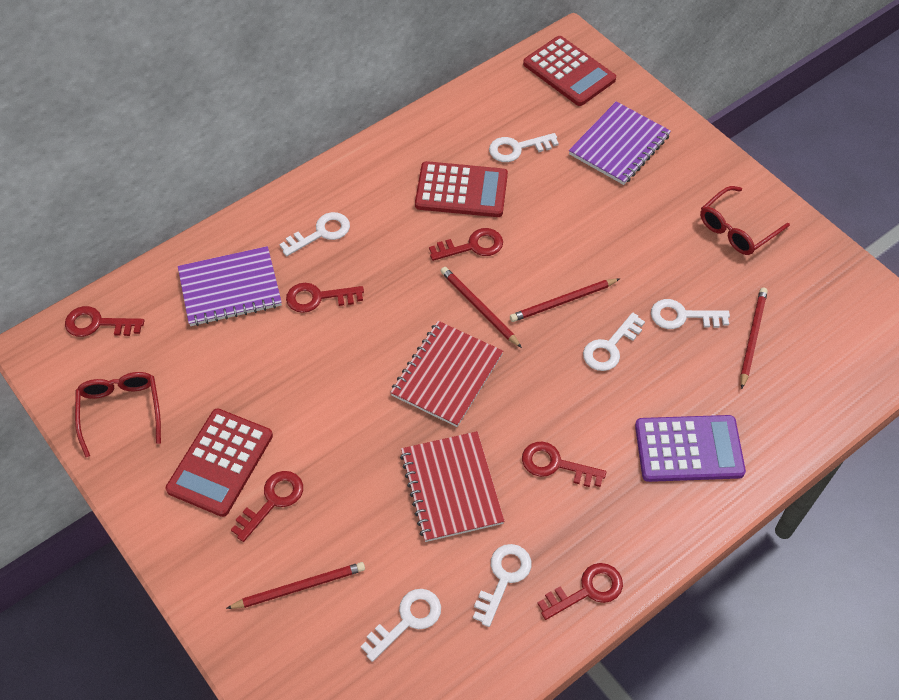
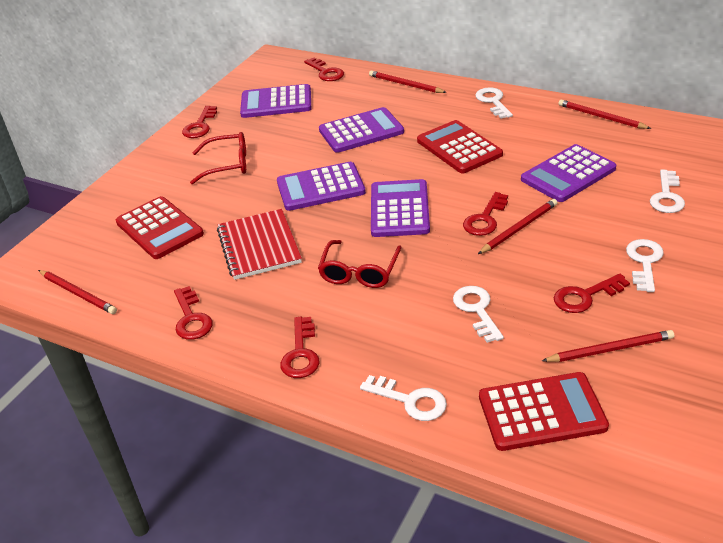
purple calculator: [635,415,746,482] = 1 -> [240,84,311,118] [277,162,366,211] [319,107,404,153] [371,179,430,237] [521,144,616,202] = 5
purple notebook: [178,246,282,326] [569,101,671,185] = 2 -> none = 0
red notebook: [390,321,503,427] [400,431,504,542] = 2 -> [217,209,302,280] = 1
red pencil: [226,562,365,609] [441,267,522,348] [510,278,620,322] [741,288,768,389] = 4 -> [38,270,117,314] [369,71,447,93] [478,199,558,254] [542,330,674,362] [558,99,651,129] = 5
white key: [279,212,350,256] [361,589,441,662] [473,544,531,627] [489,133,559,162] [583,312,645,371] [651,299,730,329] = 6 -> [360,375,447,421] [453,286,504,343] [476,87,513,119] [626,239,664,292] [650,169,685,213] = 5

